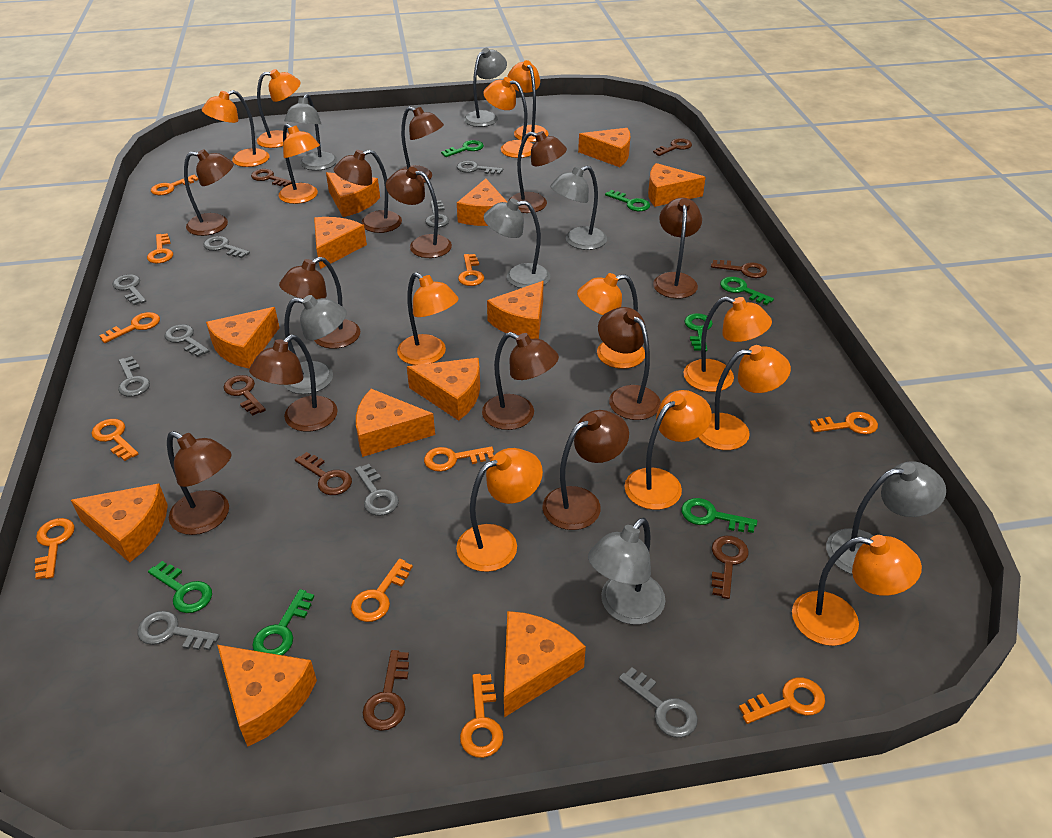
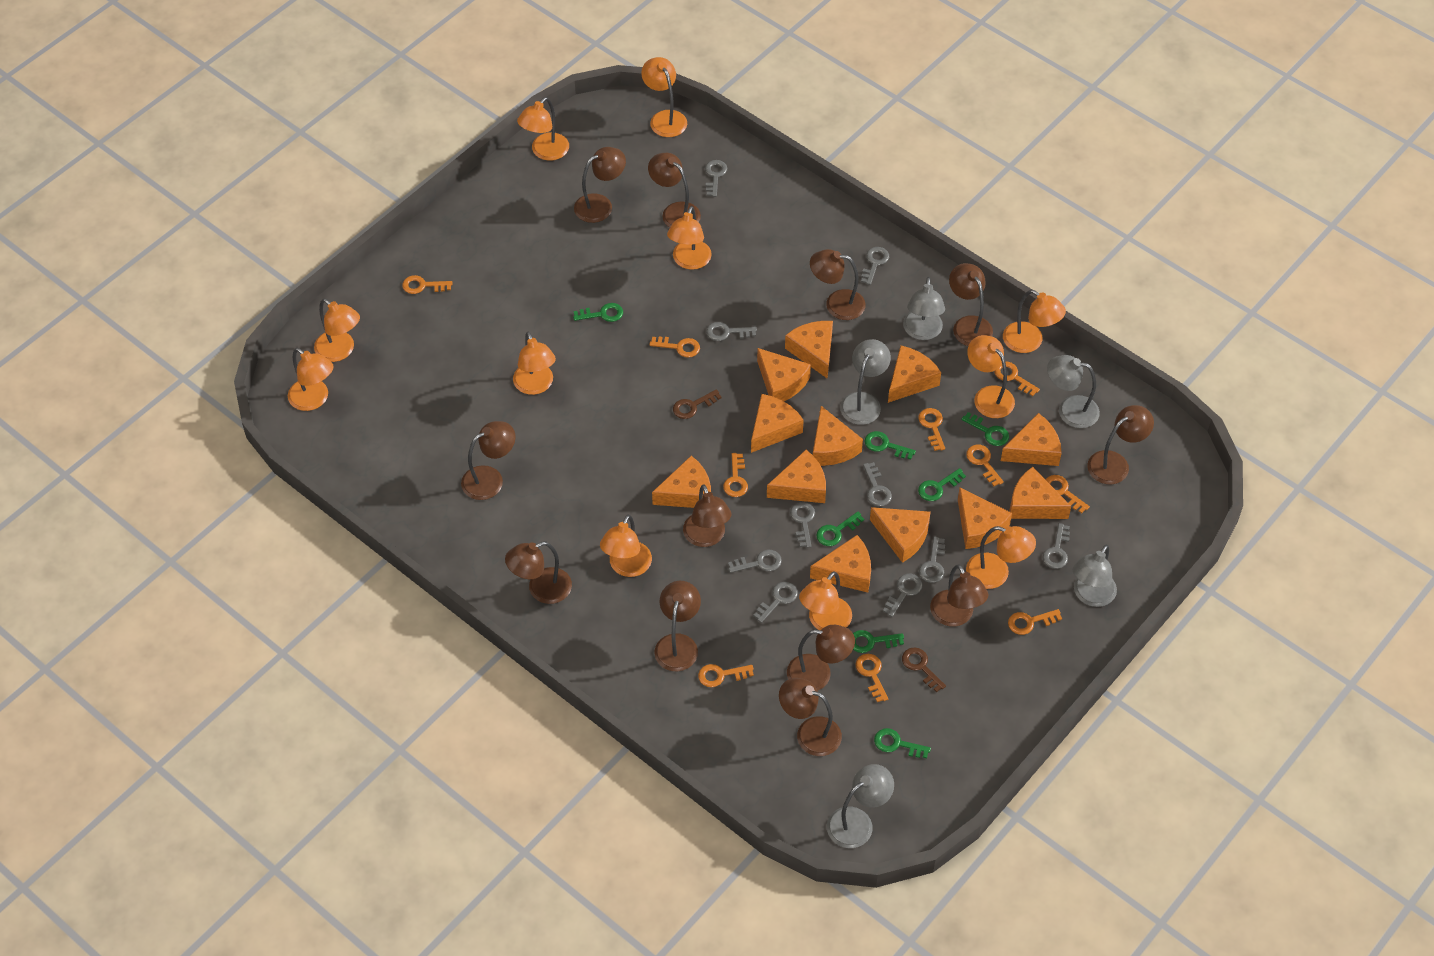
brown key: [224,375,265,416] [251,169,292,187] [295,452,352,495] [363,650,409,731] [653,138,692,156] [711,260,767,278] [711,536,749,599] = 7 -> [673,389,721,419] [902,647,946,692] = 2
grey key: [113,274,146,305] [118,356,150,397] [137,611,220,650] [164,324,209,357] [203,236,250,258] [355,464,399,516] [425,200,449,228] [457,161,503,174] [619,667,698,738] = 9 -> [705,160,727,197] [706,322,757,341] [728,550,782,573] [753,582,798,623] [790,502,815,548] [861,247,889,285] [863,462,892,507] [883,574,923,617] [919,537,945,583] [1043,523,1070,569] = 10
grey lamp: [284,94,337,171] [284,295,347,394] [464,48,507,127] [484,198,550,288] [550,165,607,250] [588,518,665,625] [826,461,946,575] = 7 -> [827,764,894,848] [840,339,891,425] [903,277,945,340] [1047,355,1100,428] [1073,545,1117,607] = 5
orange key: [35,518,75,580] [91,419,139,461] [99,312,160,343] [147,233,173,264] [151,175,198,195] [351,559,413,622] [424,446,494,472] [458,254,484,286] [460,674,504,758] [739,677,825,724] [810,412,878,434] = 11 -> [402,275,452,294] [649,337,700,358] [698,664,754,687] [723,453,748,497] [855,654,888,702] [918,408,945,451] [966,445,1004,486] [994,361,1040,396] [1008,609,1062,635] [1045,475,1090,514] = 10
orange lamp: [202,90,270,167] [257,69,301,148] [279,124,320,204] [397,272,459,365] [456,448,543,572] [483,77,533,158] [507,60,549,142] [577,273,645,369] [624,390,712,510] [683,296,772,392] [699,345,791,450] [792,535,922,646] = 12 -> [288,348,334,411] [314,299,360,362] [513,331,556,395] [517,97,569,161] [600,515,652,577] [641,57,687,137] [667,206,712,270] [799,571,852,630] [966,526,1036,589] [967,335,1015,418] [1003,290,1066,353] = 11

